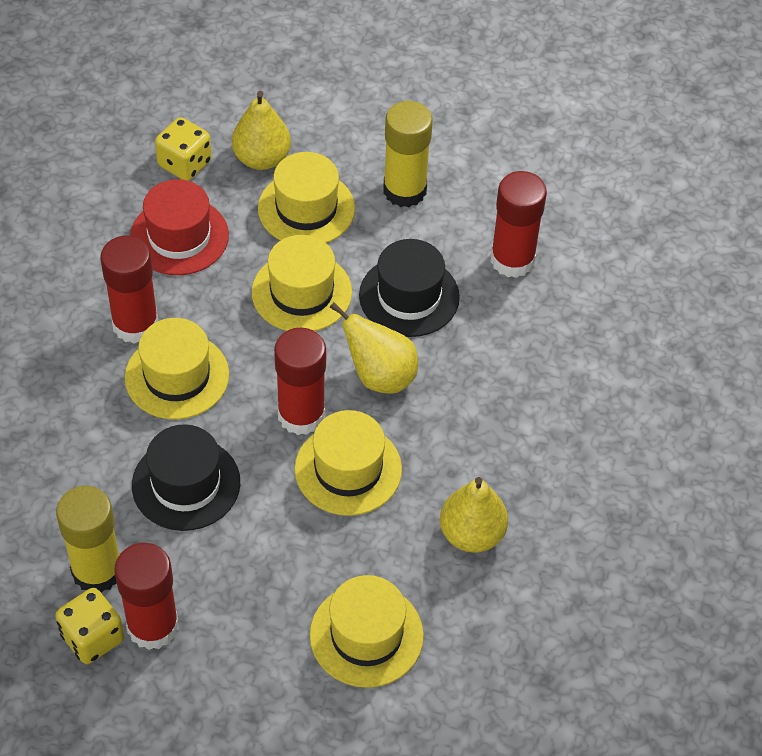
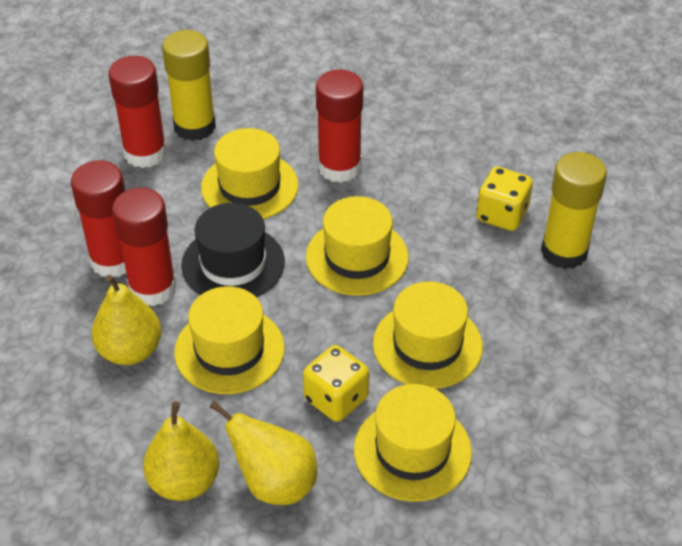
black hat: [132,424,240,531] [359,239,460,337] = 2 -> [181,203,285,297] = 1
red hat: [130,179,229,275] = 1 -> none = 0

